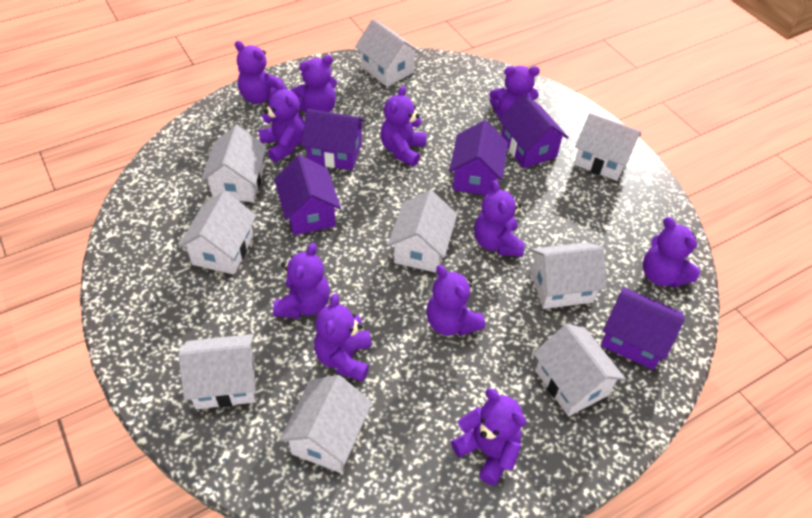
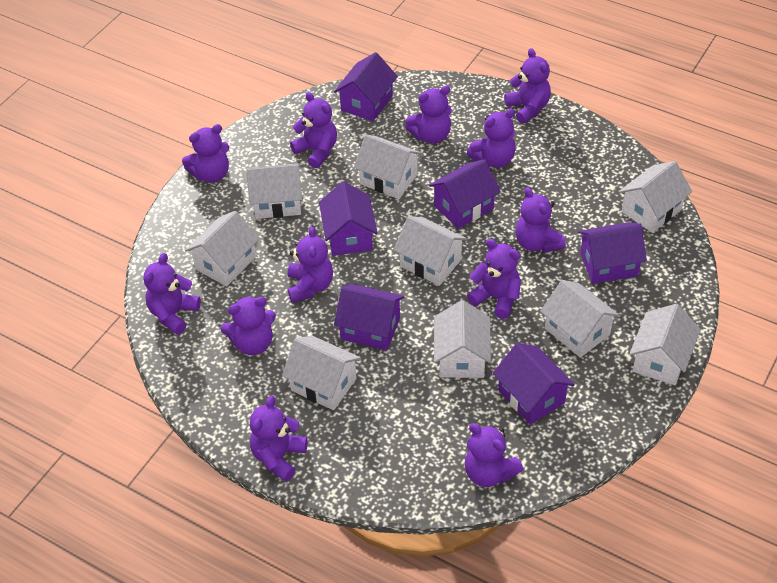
purple house: [274,155,341,235] [301,109,366,170] [449,120,508,195] [498,94,568,168] [601,287,685,370] = 5 -> [319,182,378,256] [334,52,398,121] [334,284,404,351] [429,159,501,229] [493,343,575,425] [578,222,647,284] = 6
purple teddy bear: [235,41,287,104] [258,80,304,162] [273,243,330,318] [290,55,337,113] [314,294,371,382] [380,86,427,167] [426,265,485,336] [451,388,526,486] [474,180,524,257] [490,66,540,117] [643,217,700,287] = 11 -> [143,253,201,335] [182,124,229,183] [221,296,276,355] [250,396,308,482] [288,226,333,303] [290,92,337,168] [405,86,452,144] [464,423,523,487] [467,108,516,168] [467,239,521,319] [504,48,551,124] [515,187,566,253] = 12

